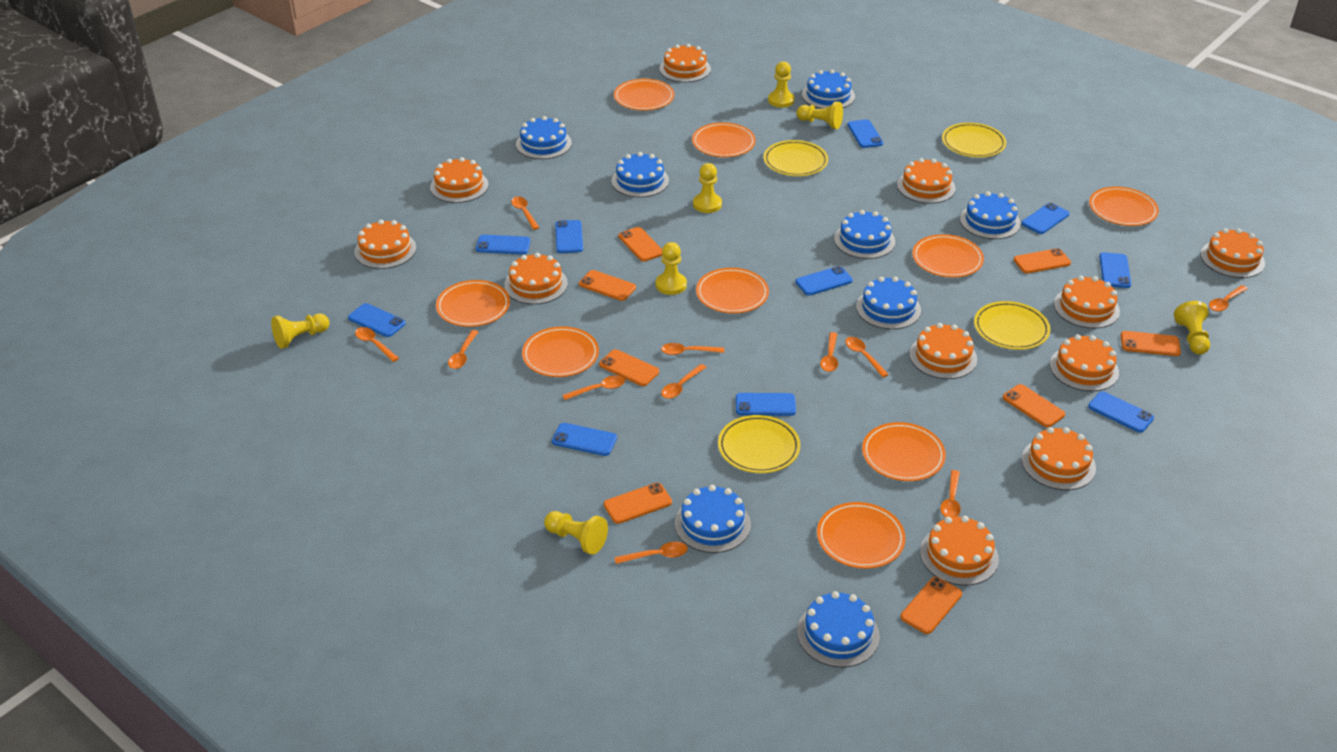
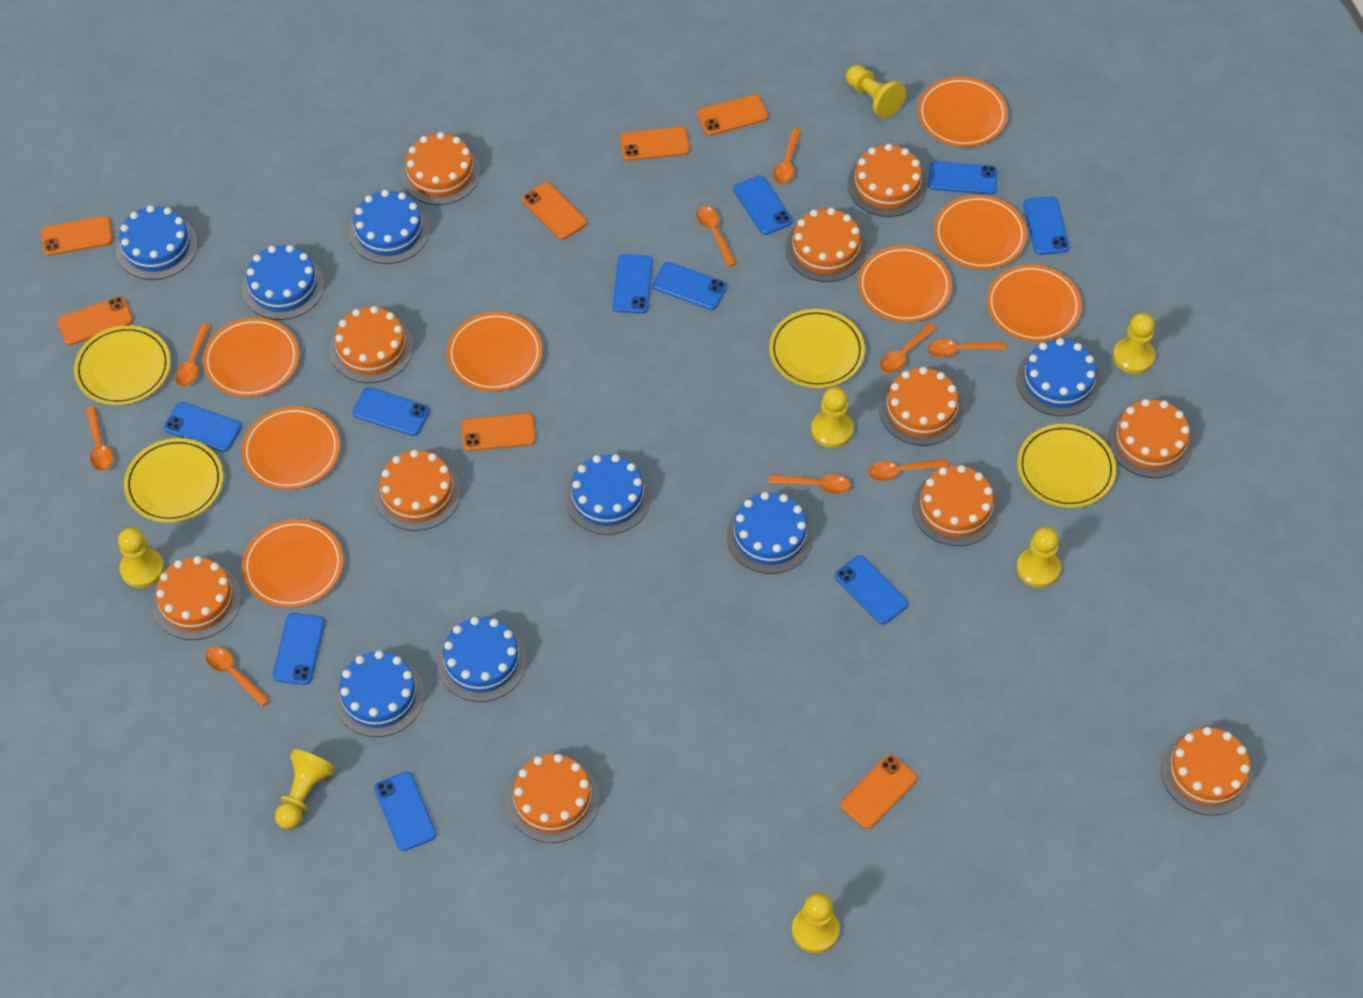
orange phone: [579,270,636,301] [599,349,659,386] [604,483,672,524] [618,227,662,262] [900,577,962,634] [1003,384,1065,428] [1014,248,1071,274] [1121,331,1181,356] = 8 -> [41,216,113,256] [57,296,133,345] [461,413,536,451] [522,182,587,240] [620,127,690,161] [697,94,768,136] [840,755,917,829] = 7
orange plate: [436,280,510,327] [522,326,599,377] [614,79,674,111] [692,122,756,157] [696,268,769,314] [817,502,906,569] [862,422,946,481] [912,234,984,278] [1089,187,1159,226] = 9 -> [203,317,299,397] [242,406,340,490] [242,519,343,608] [447,312,542,391] [858,246,952,322] [918,77,1008,147] [934,195,1027,270] [987,264,1081,342] = 8
orange spoon: [355,327,399,362] [448,330,478,369] [511,196,539,230] [562,375,625,400] [614,541,688,564] [661,343,724,355] [661,364,707,399] [820,332,838,372] [845,337,889,377] [940,470,961,517] [1209,285,1248,312] = 11 -> [86,407,113,471] [175,323,210,386] [205,647,270,707] [697,206,737,267] [769,474,851,494] [773,128,801,184] [868,459,948,481] [880,323,937,373] [928,339,1006,357] = 9

